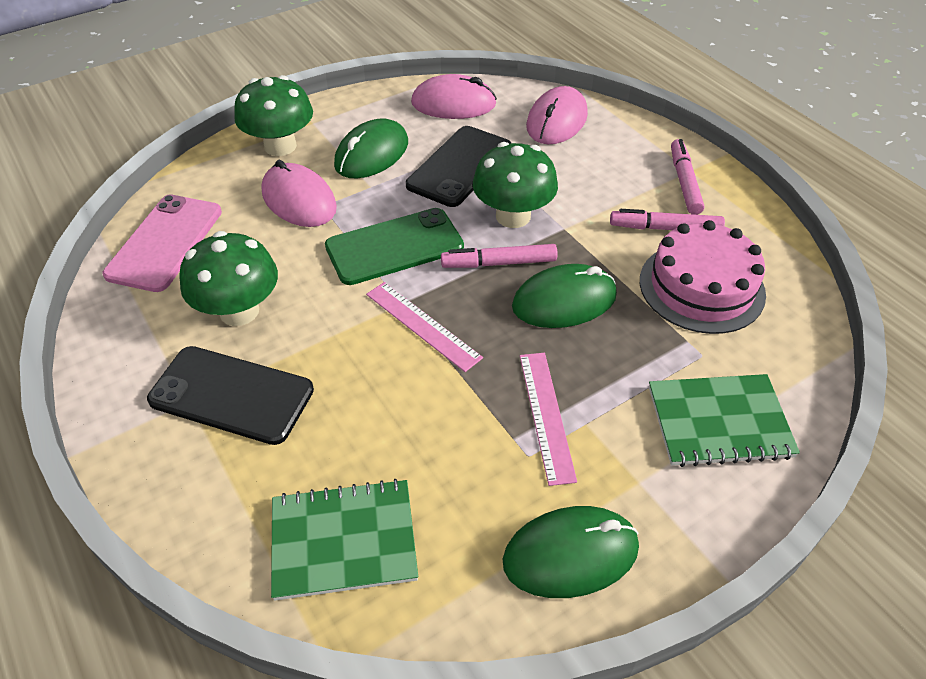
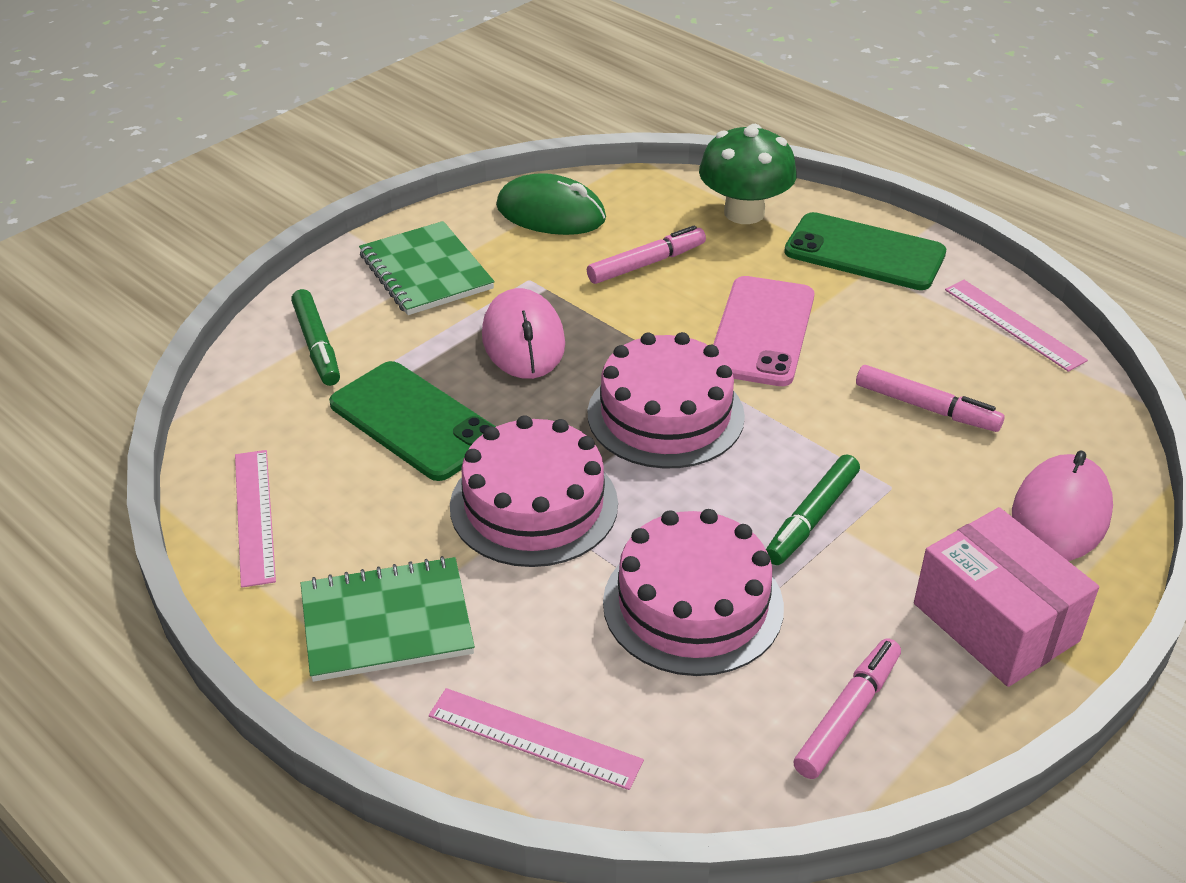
black phone: [147,346,314,445] [406,126,511,207] = 2 -> none = 0
green marker: none = 0 -> [291,289,340,386] [766,454,860,565] = 2
green mouse: [334,118,408,178] [503,506,639,598] [512,264,617,328] = 3 -> [496,173,606,235] = 1
green mushroom: [179,231,278,326] [234,75,313,156] [473,142,558,228] = 3 -> [699,124,797,224] = 1
green phone: [325,208,464,285] = 1 -> [329,361,496,481] [784,212,946,290] = 2
pink box: none = 0 -> [914,507,1099,687] = 1
pink cake: [640,220,766,334] = 1 -> [450,415,618,567] [588,332,745,469] [603,509,784,676] = 3
pink mouse: [261,160,337,227] [411,74,497,119] [526,86,588,144] = 3 -> [482,288,565,379] [1012,451,1113,561] = 2
pink ruler: [366,282,483,372] [520,353,577,486] = 2 -> [235,450,276,588] [429,688,644,790] [945,280,1088,372] = 3

